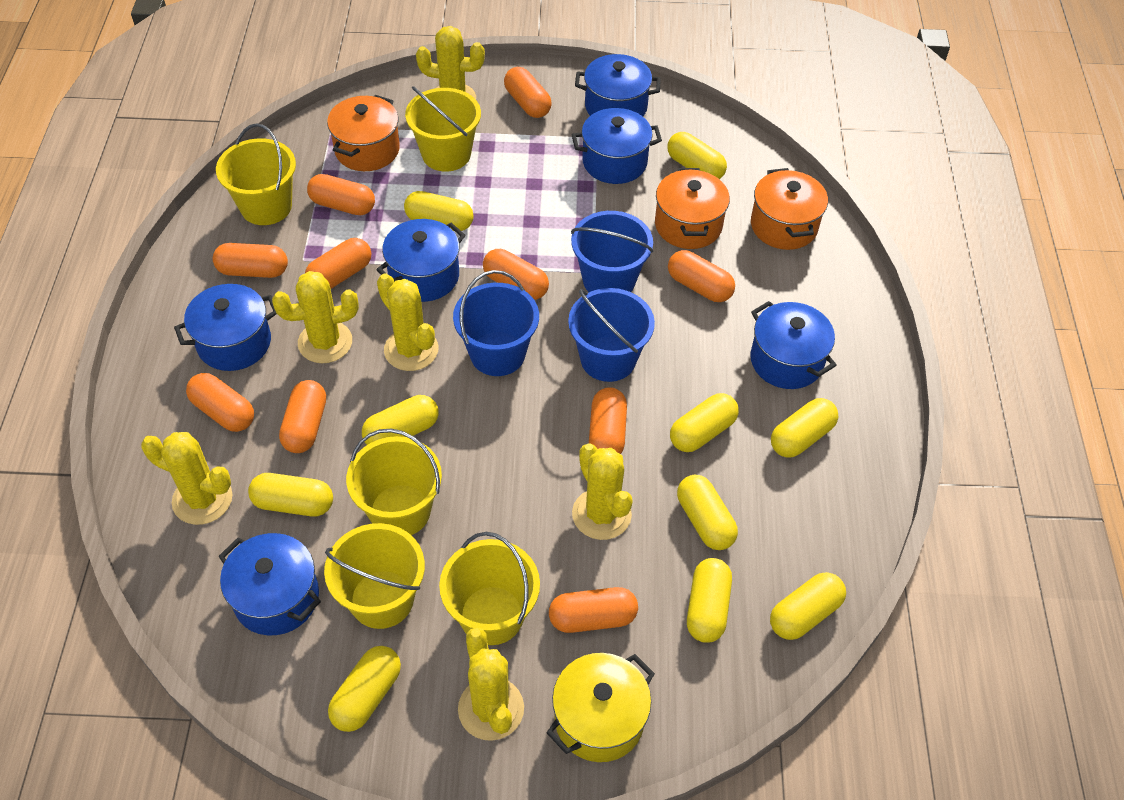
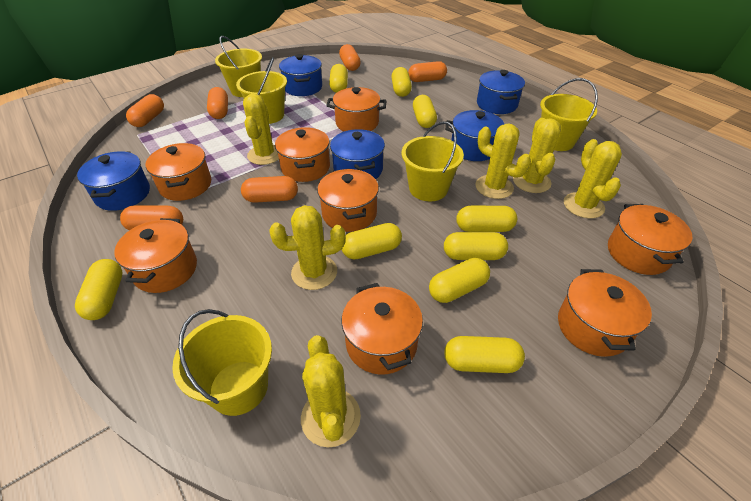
blue bucket: [453,270,539,376] [568,288,655,382] [571,211,654,292] = 3 -> none = 0
blue pot: [174,284,277,371] [219,533,321,635] [376,219,466,302] [572,108,662,184] [575,54,661,116] [750,301,837,389] = 6 -> [77,151,150,211] [279,54,322,96] [330,129,385,179] [445,110,504,161] [477,70,525,114] = 5
orange capsule: [186,373,254,432] [213,243,288,278] [279,380,326,453] [305,238,371,289] [307,174,375,215] [483,249,549,300] [504,67,552,118] [549,587,638,633] [589,387,627,454] [668,250,735,302] = 10 -> [120,205,183,230] [126,94,164,127] [207,87,228,119] [241,176,298,203] [339,44,361,71] [408,61,447,82] = 6
orange pot: [327,95,400,171] [655,168,730,249] [751,168,828,250] = 3 -> [114,218,197,293] [145,143,211,201] [275,127,330,182] [317,169,379,232] [326,87,386,131] [341,283,423,375] [558,269,652,357] [608,204,692,275] = 8
yellow capsule: [248,473,333,517] [328,646,401,732] [362,395,439,445] [404,191,474,231] [667,132,727,179] [670,393,739,452] [677,475,738,550] [687,558,732,643] [770,572,846,640] [771,398,838,458] = 10 -> [75,259,123,320] [329,64,348,93] [341,223,402,259] [391,67,412,97] [413,95,437,128] [429,258,490,303] [444,232,508,260] [444,336,525,373] [456,206,517,232] = 9
yellow pot: [546,653,655,762] = 1 -> none = 0

